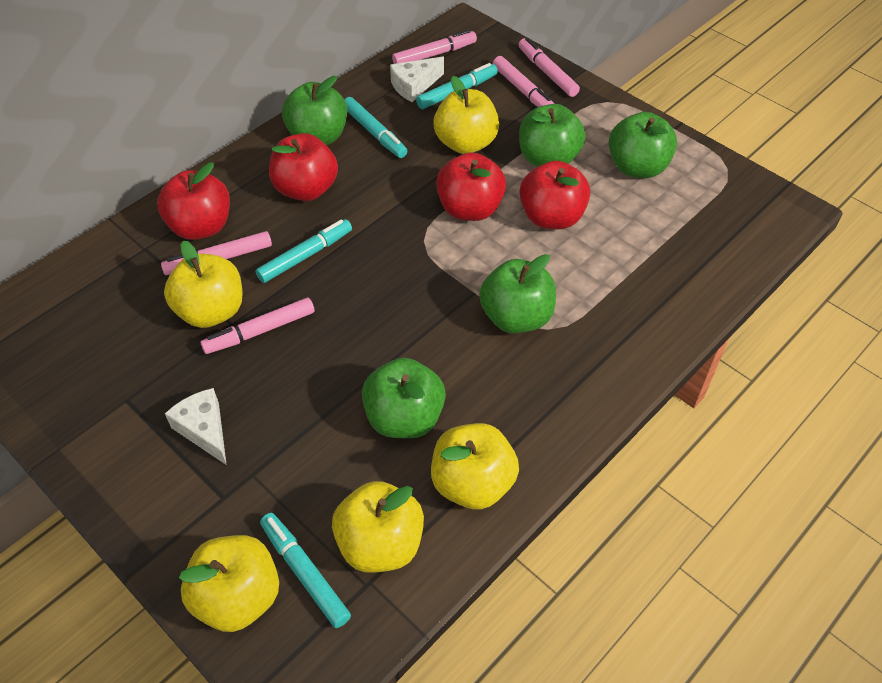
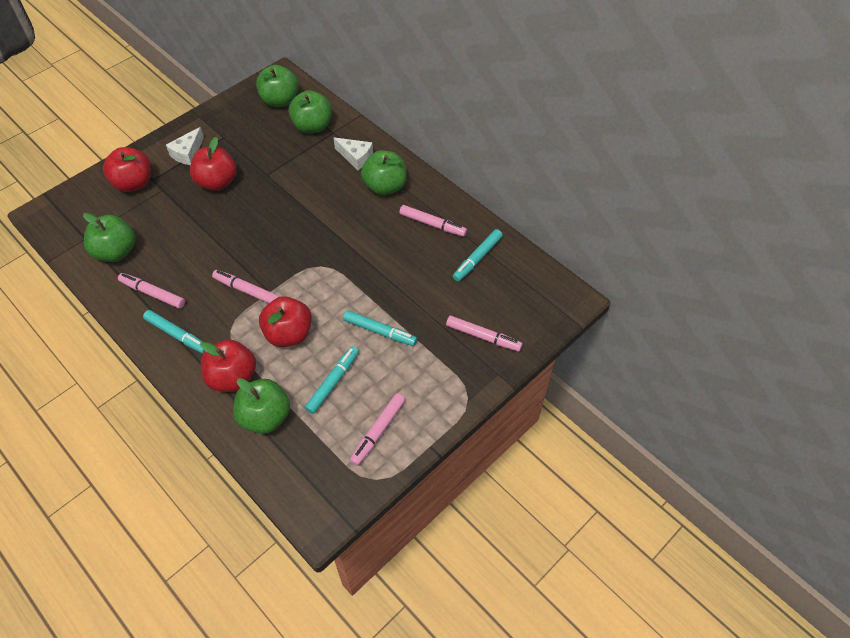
yellow apple: [164,240,243,328] [179,535,279,632] [332,481,424,573] [431,423,519,510] [433,76,499,154] = 5 -> none = 0

